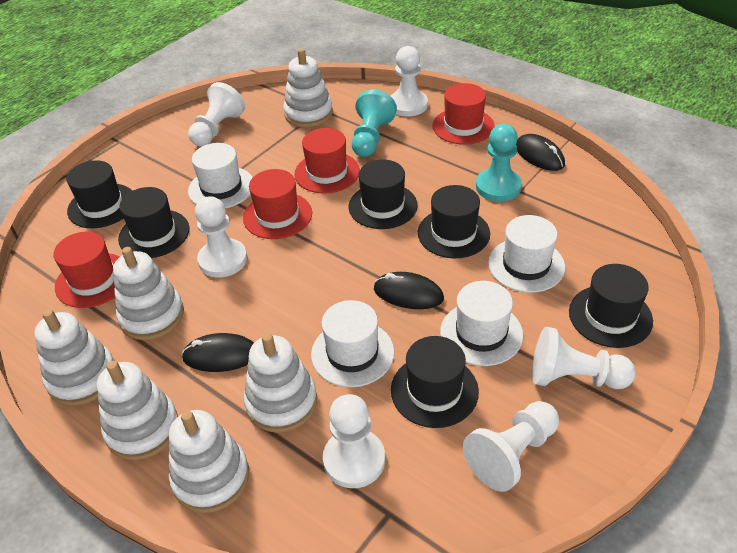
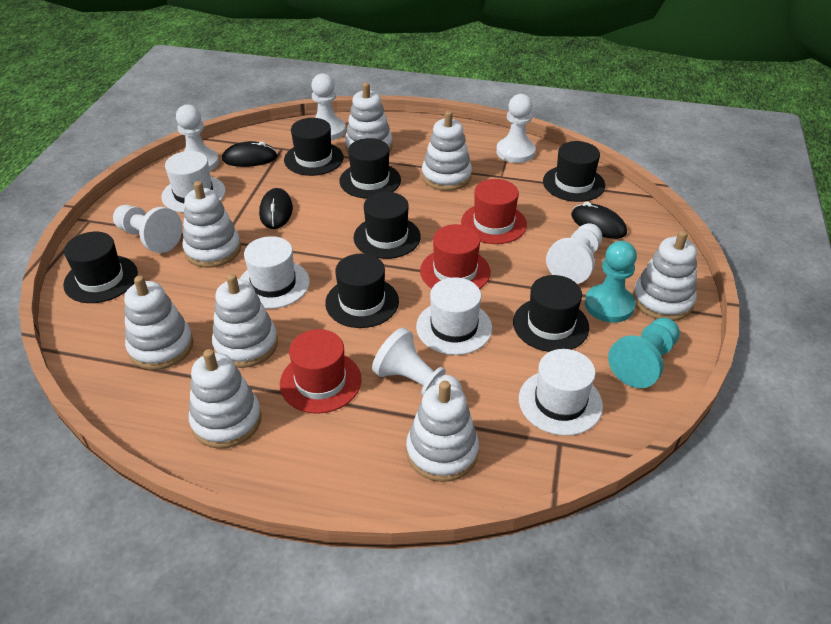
black hat: [67,160,132,228] [118,187,189,258] [349,159,418,229] [391,336,479,428] [418,185,490,258] [569,264,653,348] = 6 -> [63,232,138,303] [284,118,344,176] [325,254,399,328] [339,138,401,199] [354,192,421,259] [513,275,589,352] [543,141,605,202] = 7
red hat: [54,232,120,308] [243,169,312,239] [294,128,360,194] [432,83,495,145] = 4 -> [280,329,361,414] [420,224,491,289] [461,179,527,244] = 3
white stacking toy: [34,309,115,406] [97,361,178,460] [113,247,184,340] [169,410,249,513] [244,333,317,433] [283,48,333,127] = 6 -> [124,276,193,370] [182,181,241,268] [189,349,262,449] [212,274,278,368] [345,83,392,152] [406,381,479,482] [422,111,472,191] [633,230,697,321] = 8

